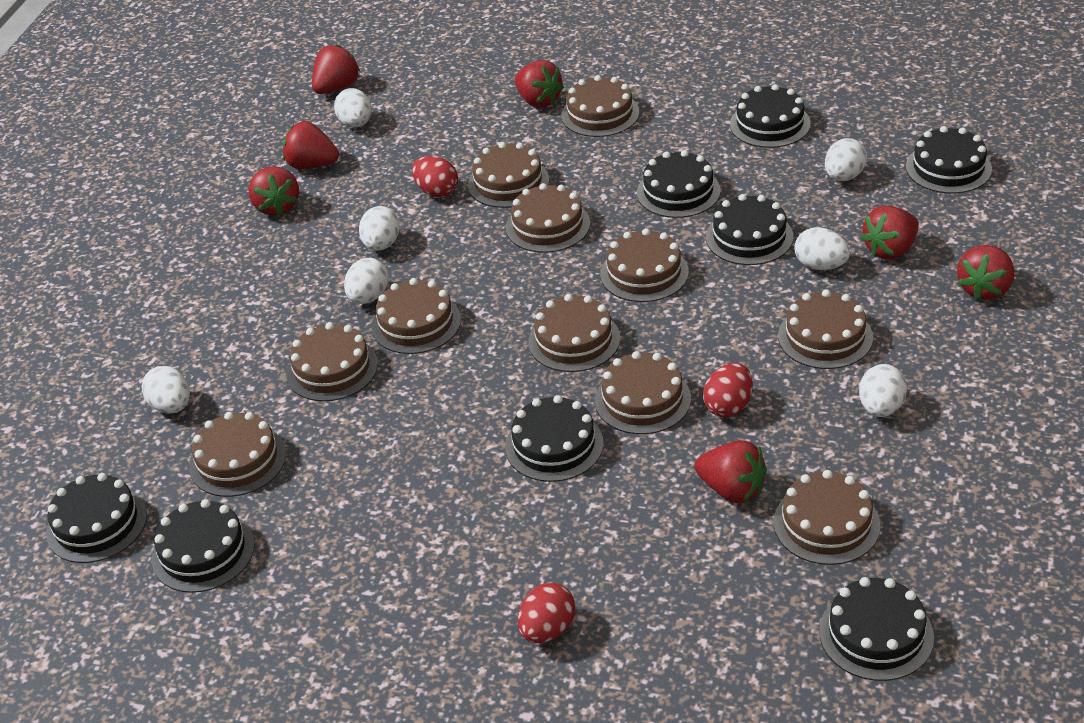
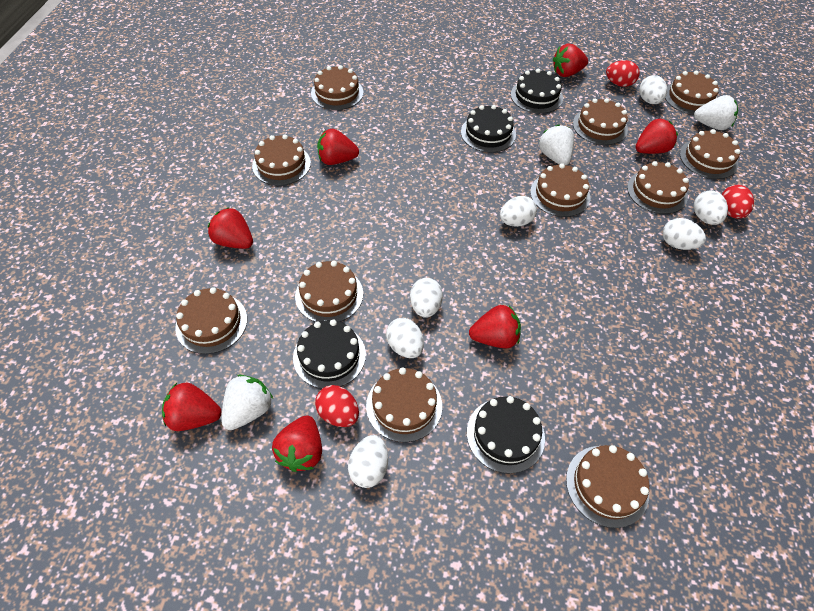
black cake: [46,473,147,563] [152,499,255,593] [505,395,604,482] [637,150,721,218] [706,194,793,265] [730,84,811,148] [819,577,934,681] [906,126,992,194] = 8 -> [293,320,366,389] [461,105,516,153] [467,396,545,474] [511,69,563,114] = 4
white strawberry: none = 0 -> [222,375,273,430] [539,125,574,165] [694,95,738,130] = 3

